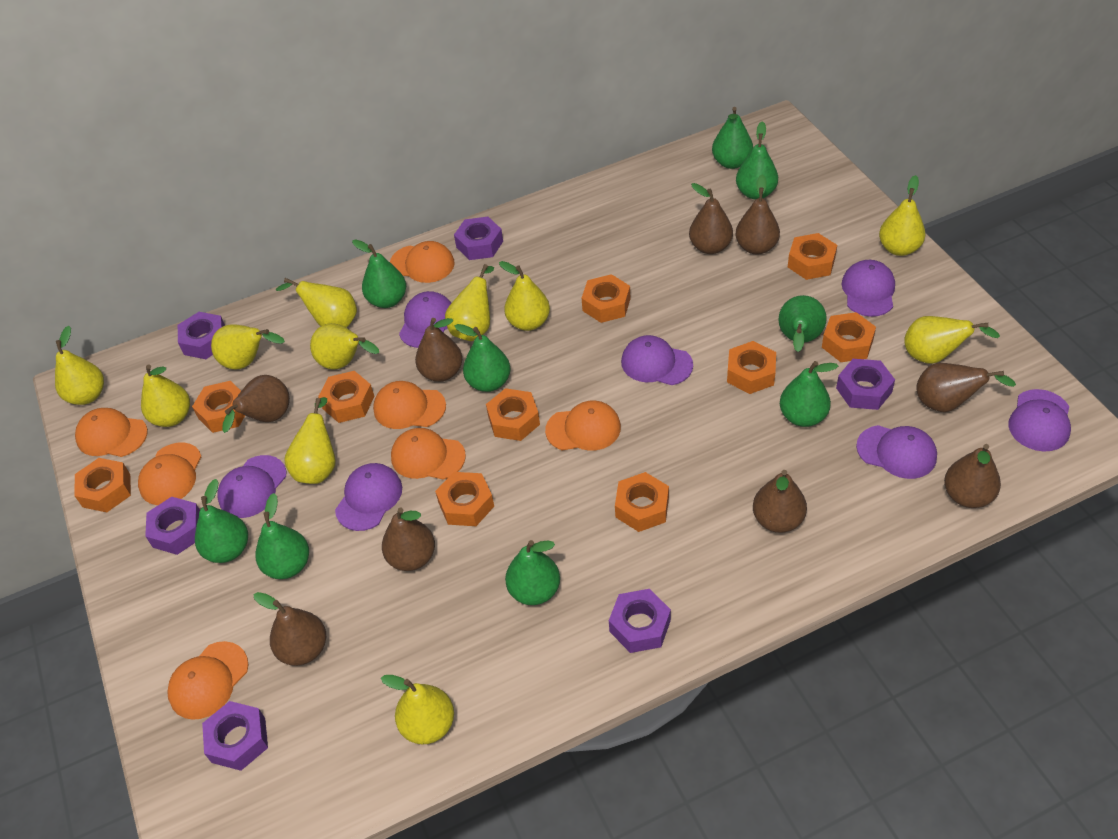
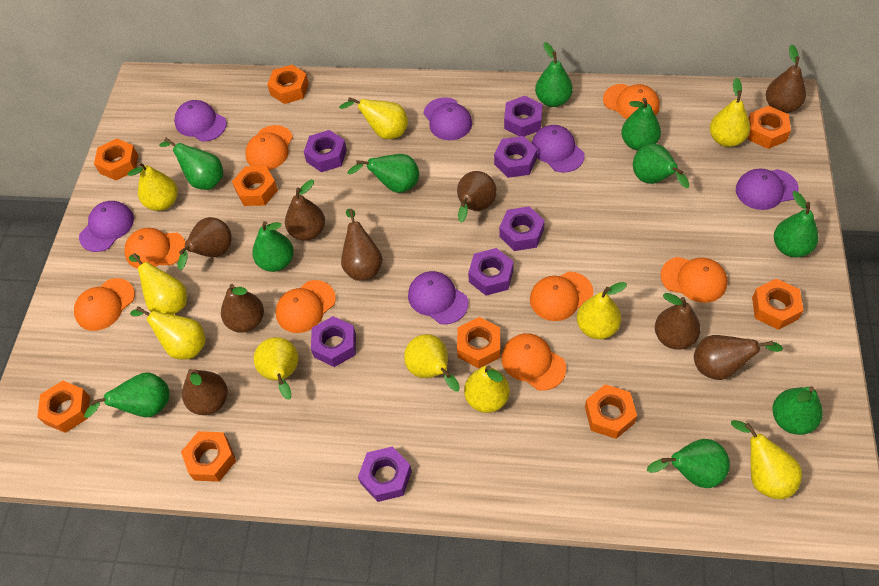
green pear: [195,479,248,563] [255,493,309,579] [352,239,406,308] [455,324,511,392] [505,540,560,605] [712,107,753,169] [736,121,778,199] [779,295,827,352] [780,361,838,427] = 9 -> [84,372,170,418] [159,138,223,190] [252,221,294,272] [347,154,419,193] [535,42,573,107] [621,98,661,151] [633,144,689,188] [647,439,730,488] [772,386,823,435] [774,191,819,257] = 10
orange cap: [75,408,148,457] [138,442,201,505] [167,641,248,720] [373,381,446,429] [390,241,455,283] [391,428,466,480] [545,400,621,451] = 7 -> [74,278,135,331] [124,228,185,269] [245,125,293,170] [276,280,336,333] [501,333,566,391] [530,271,593,321] [603,84,660,119] [660,257,727,303] = 8
orange nut: [74,458,131,512] [192,381,245,433] [318,371,375,423] [435,472,494,526] [486,388,540,441] [582,274,630,323] [615,472,669,532] [727,341,776,394] [788,233,837,280] [822,312,876,362] = 10 -> [37,381,90,433] [94,139,138,180] [181,431,236,482] [232,166,278,206] [267,65,309,104] [457,317,500,368] [585,384,637,439] [748,106,791,149] [752,278,804,330] = 9
purple cap: [217,455,286,518] [335,463,402,531] [399,291,451,348] [621,335,693,385] [841,260,895,317] [856,425,937,479] [1009,389,1071,451] = 7 -> [79,201,134,252] [174,100,227,142] [408,271,468,324] [424,97,472,140] [532,125,585,173] [736,169,799,210] = 6
purple nut: [145,497,200,555] [178,312,225,359] [202,701,268,771] [454,217,503,260] [609,589,671,653] [836,359,895,410] = 6 -> [304,130,347,172] [311,316,356,367] [358,446,412,502] [468,248,514,296] [494,136,537,178] [499,206,545,251] [504,96,542,137] = 7
yellow pear: [55,326,104,405] [141,365,190,427] [211,324,285,369] [276,278,357,328] [284,397,336,484] [310,323,379,370] [381,675,454,744] [445,264,494,341] [499,261,550,331] [879,175,926,256] [904,316,1000,364] = 11 -> [127,162,178,211] [129,253,187,315] [130,306,206,360] [254,337,298,400] [339,97,408,139] [404,334,460,391] [464,365,510,413] [577,282,627,339] [710,78,750,147] [731,420,802,499] = 10

